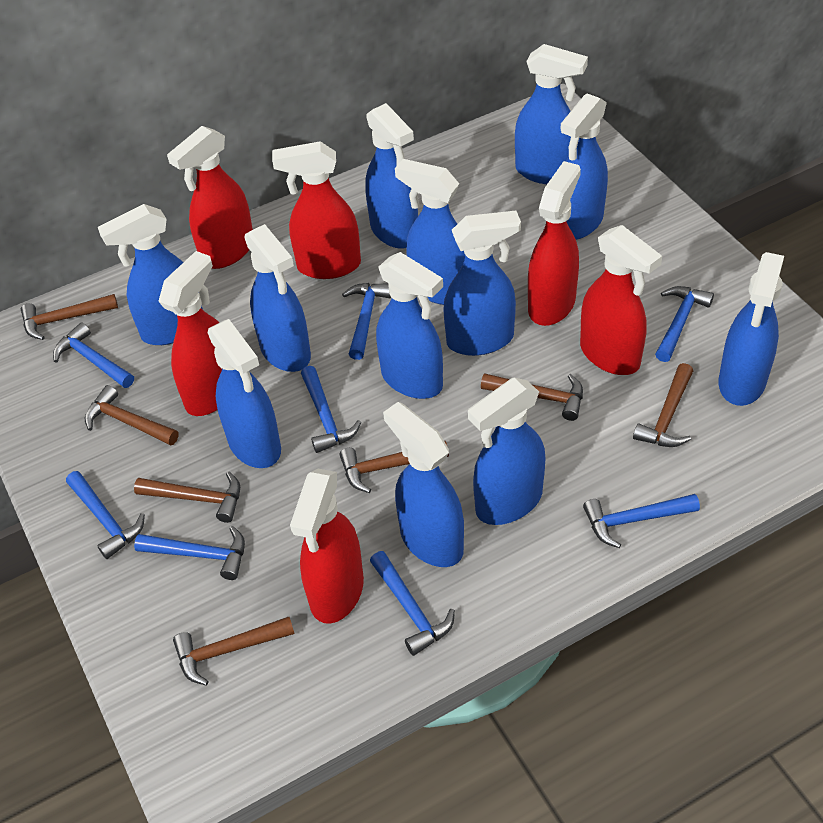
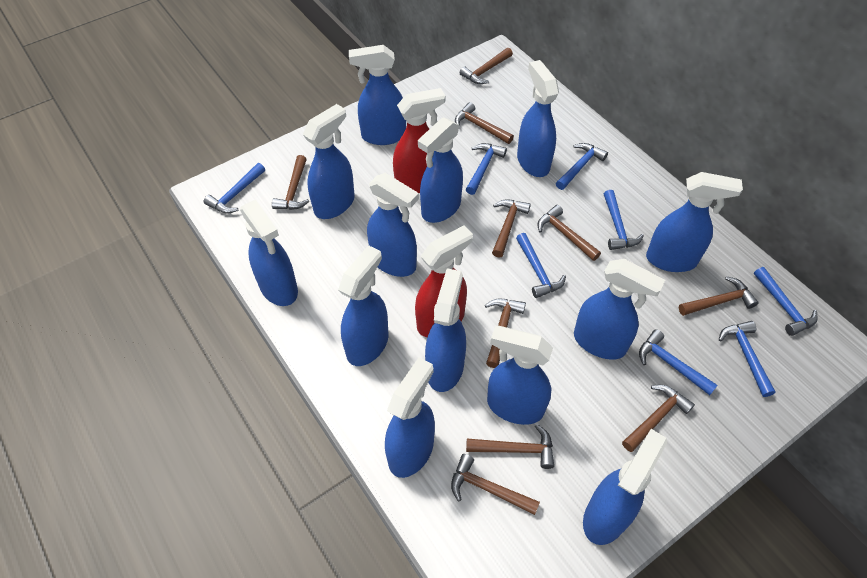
blue spray bottle: [98,204,203,345] [208,319,281,468] [244,224,311,372] [365,103,418,249] [376,252,443,399] [383,402,464,567] [395,159,465,305] [443,211,521,356] [468,378,546,525] [515,44,588,184] [561,93,608,240] [719,252,784,406] = 12 -> [240,200,298,306] [303,104,355,219] [338,245,389,366] [349,45,406,145] [367,173,419,277] [385,358,435,478] [418,117,463,223] [425,268,466,392] [487,326,553,425] [517,60,559,177] [574,259,665,360] [583,429,667,545] [646,172,743,272] = 13
brown hammer: [21,294,118,340] [85,385,179,445] [134,472,240,523] [173,617,294,686] [339,441,449,493] [481,373,583,421] [633,363,693,447] = 7 -> [272,155,309,210] [451,454,540,515] [455,102,514,144] [460,48,513,84] [466,424,554,469] [485,299,526,368] [492,199,531,258] [537,205,601,261] [622,385,695,452] [679,276,759,316] = 10
red spray bottle: [158,251,222,416] [167,126,253,269] [272,141,361,279] [290,469,364,624] [528,161,581,326] [580,225,662,375] = 6 -> [393,88,445,193] [415,225,473,337] = 2

